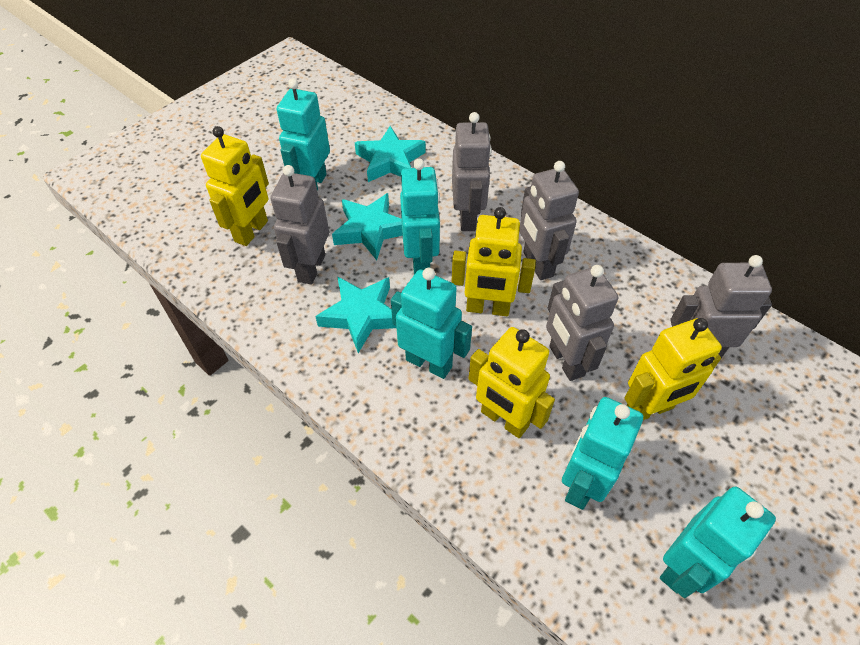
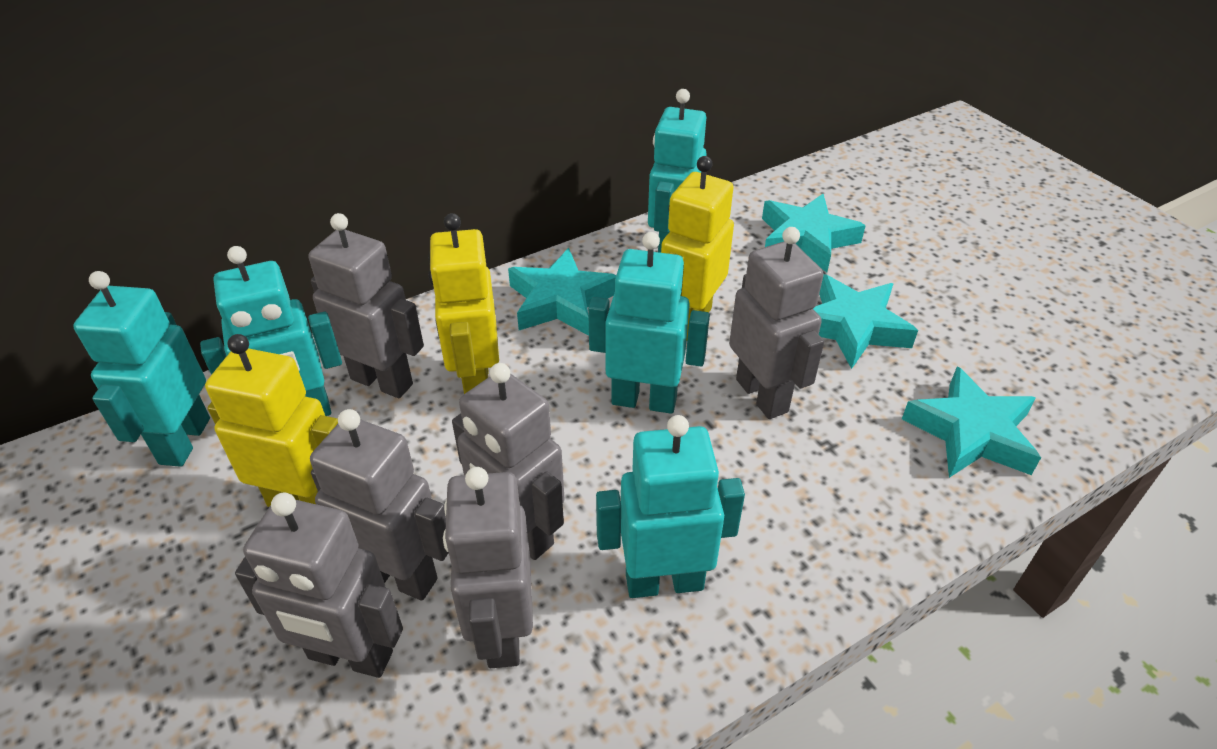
grey robot: [270,165,329,284] [452,112,492,231] [519,161,579,280] [546,265,618,381] [670,255,772,358] = 5 -> [235,492,403,678] [308,213,424,398] [310,409,449,601] [443,467,533,668] [452,363,564,560] [729,227,824,419] = 6
turquoise star: [315,276,397,353] [332,193,403,260] [355,126,426,182] = 3 -> [508,248,616,336] [762,194,866,272] [813,274,918,369] [902,367,1041,478] = 4
yellow robot: [201,126,269,246] [451,207,536,316] [468,327,555,438] [625,318,722,420] = 4 -> [205,334,338,507] [428,213,499,394] [661,156,734,341] = 3

